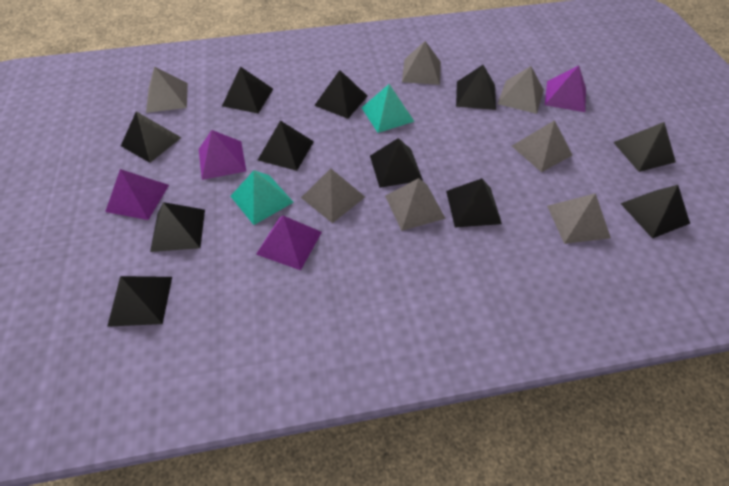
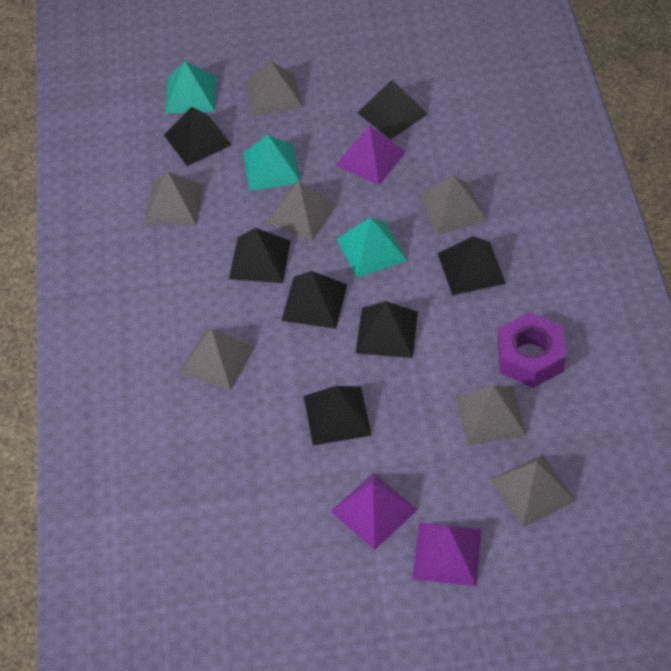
black pyramid: [107,276,172,327] [121,111,182,163] [150,202,205,252] [222,66,273,114] [258,120,314,171] [314,70,368,119] [370,138,423,188] [446,178,502,228] [456,65,496,110] [613,122,676,172] [620,185,690,239] = 11 -> [164,107,232,166] [229,228,291,283] [281,271,348,329] [304,386,372,445] [356,301,418,358] [357,80,428,139] [437,236,506,295] = 7
purple nut: none = 0 -> [497,312,566,388] = 1
purple pyramid: [105,169,169,220] [199,130,246,180] [256,216,322,270] [545,65,586,112] = 4 -> [330,472,418,550] [335,125,406,185] [412,522,481,586] = 3
turquoise pyramid: [230,170,294,225] [362,84,415,133] = 2 -> [165,61,216,114] [243,135,301,191] [337,217,407,278] = 3

